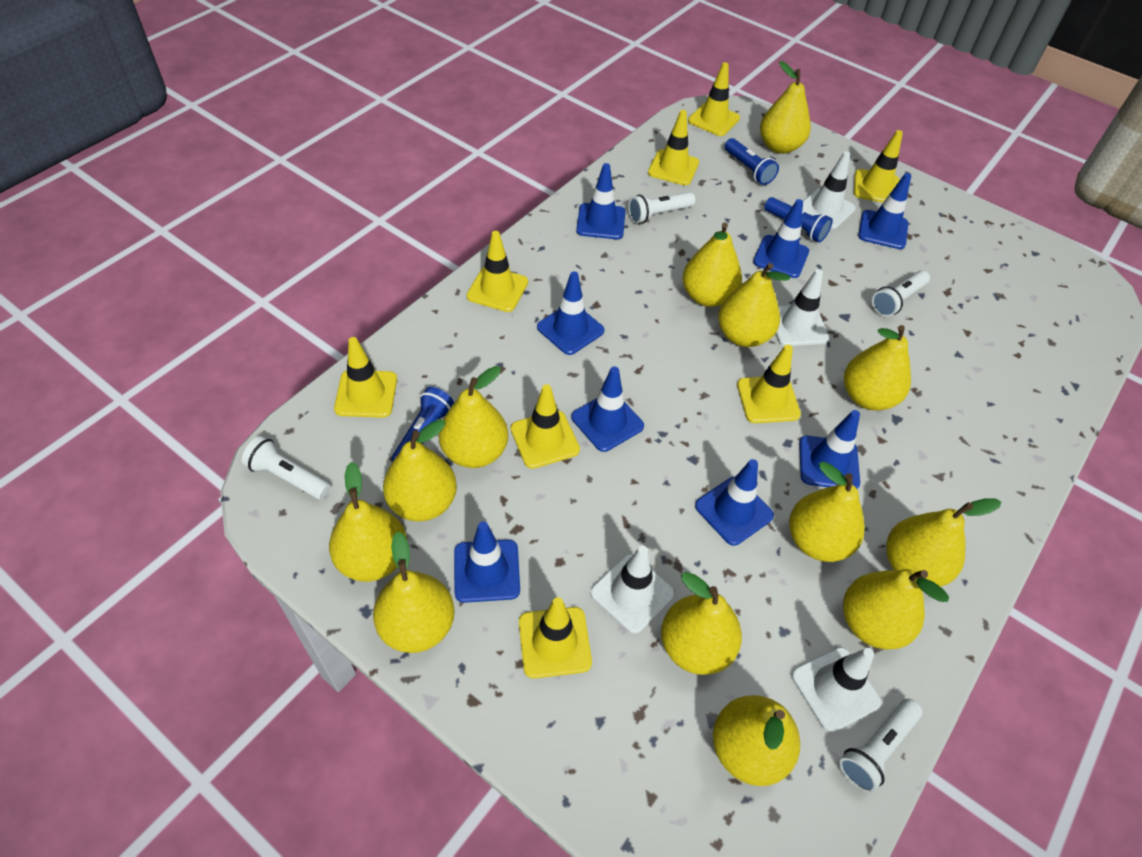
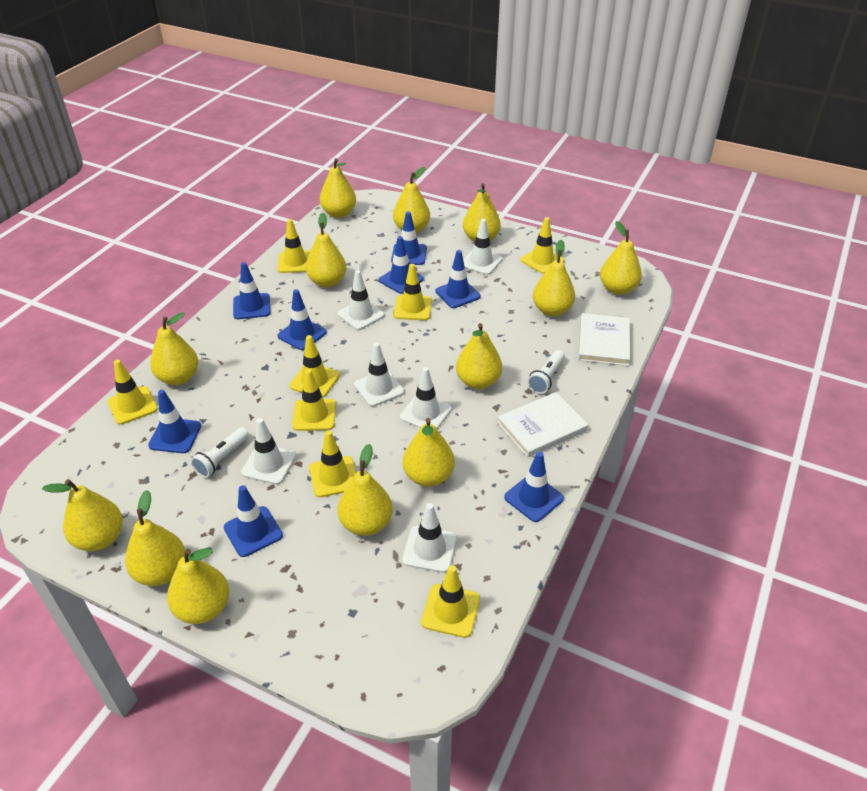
blue flashlight: [391,387,454,462] [725,138,779,185] [764,197,833,243] = 3 -> none = 0
white book: none = 0 -> [497,392,588,458] [578,313,630,366] = 2
white flashlight: [242,436,331,500] [628,192,695,223] [839,699,923,793] [872,270,930,317] = 4 -> [191,427,249,478] [527,350,565,394] = 2
white traffic cone: [590,546,675,634] [776,269,829,346] [792,647,881,733] [802,151,856,229] = 4 -> [241,418,296,485] [337,270,385,330] [354,343,404,407] [400,367,452,429] [402,503,457,573] [463,219,503,275] = 6

